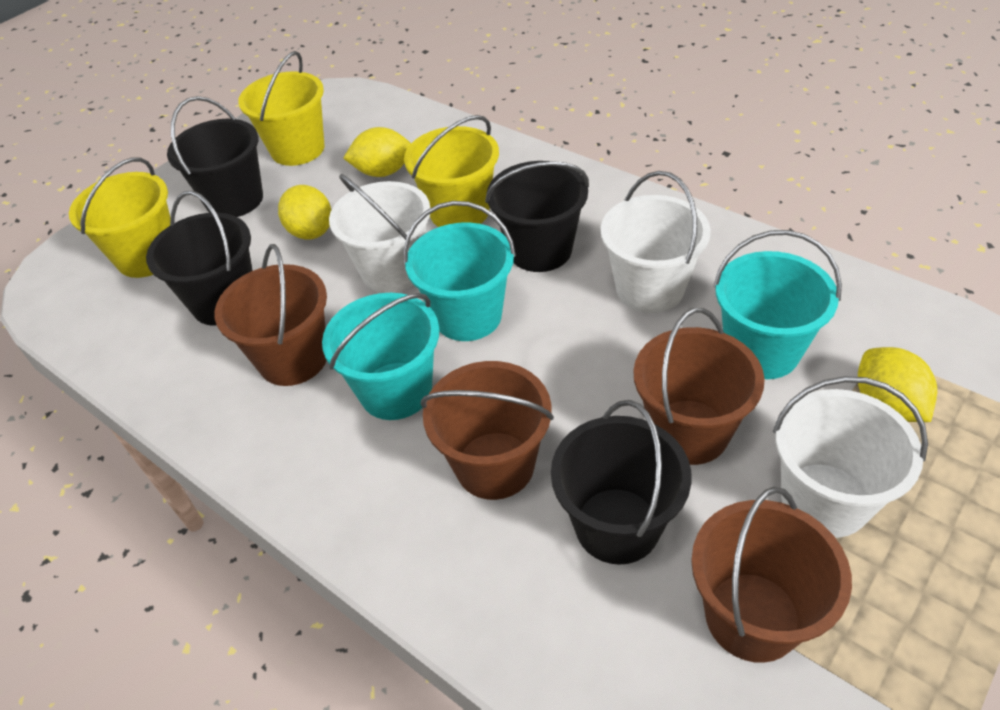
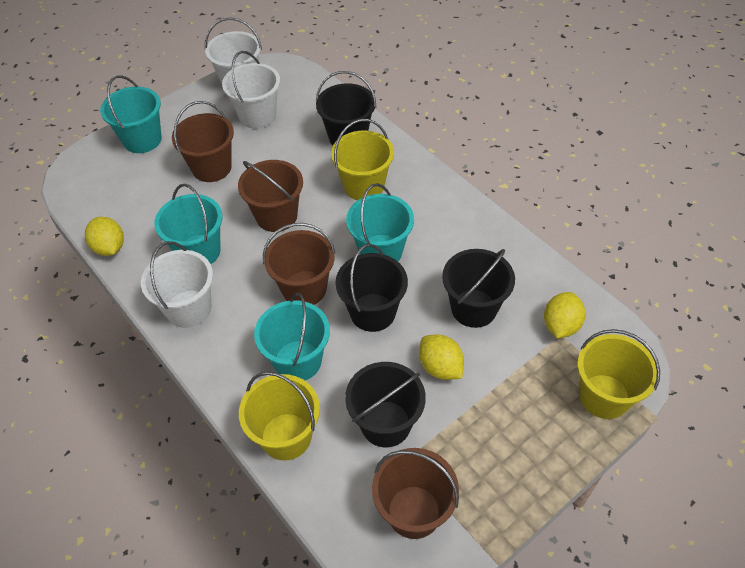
turquoise bucket: [322,293,439,420] [403,201,516,341] [713,230,842,379] = 3 -> [100,75,162,153] [154,184,223,264] [254,293,330,380] [346,183,414,261] = 4

